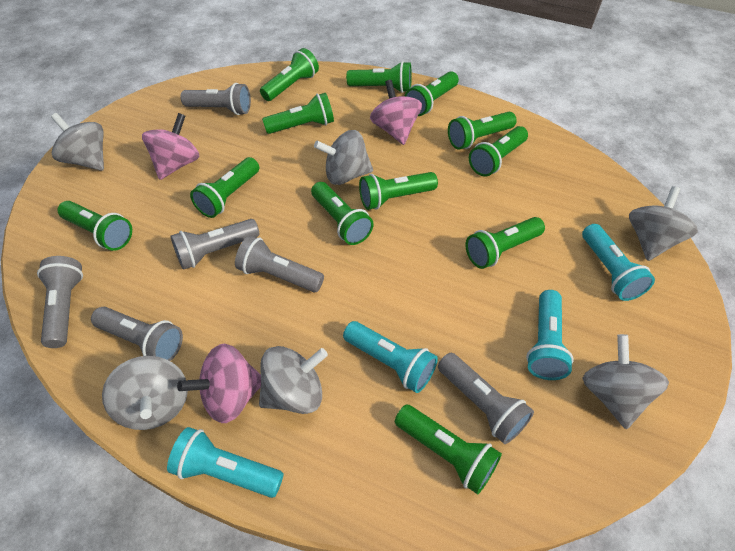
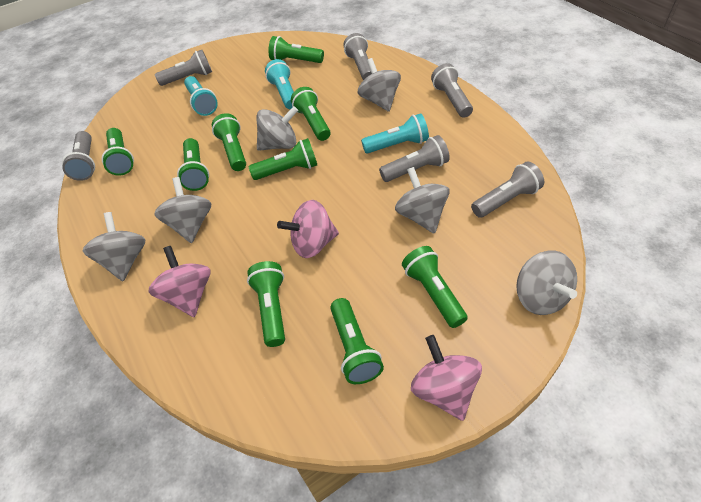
green flashlight: [58,201,132,251] [190,157,259,218] [260,48,319,101] [262,93,334,134] [311,182,374,245] [346,61,412,93] [359,172,438,210] [395,404,502,494] [405,71,459,116] [448,112,517,150] [466,217,545,269] [469,126,528,176] = 12 -> [102,128,134,176] [177,138,209,191] [212,113,246,171] [247,261,285,347] [249,138,317,180] [268,36,324,63] [291,87,331,141] [330,298,384,384] [402,246,468,328] = 9
turquoise flashlight: [167,427,284,498] [343,321,438,393] [526,290,574,380] [582,224,655,301] = 4 -> [184,76,218,116] [265,59,294,110] [361,113,429,154] = 3

